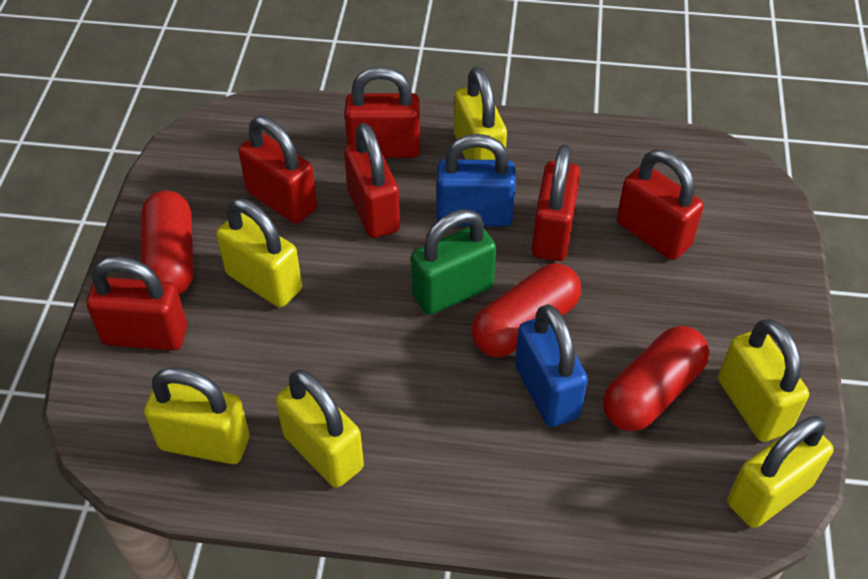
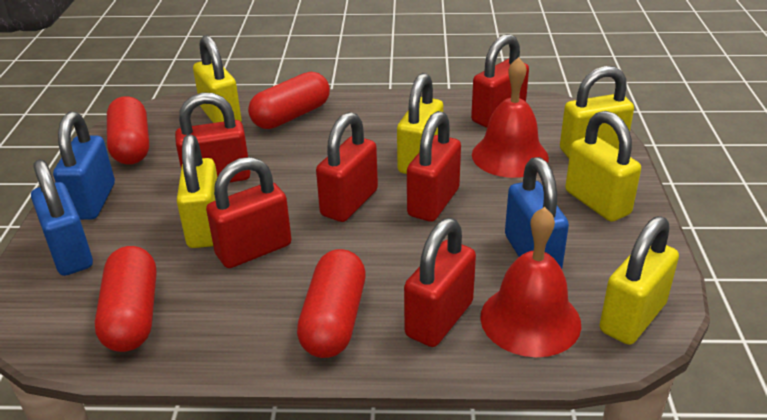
blue padlock: [436,134,516,226] [515,304,588,427] = 2 -> [31,159,93,276] [53,112,115,220] [505,157,569,269] = 3
green padlock: [411,209,496,315] = 1 -> none = 0
red bell: none = 0 -> [472,57,549,178] [480,207,581,357] = 2
red capsule: [141,190,194,295] [471,263,581,357] [603,326,709,431] = 3 -> [95,246,156,352] [107,96,149,165] [248,72,330,129] [297,249,366,358] = 4

